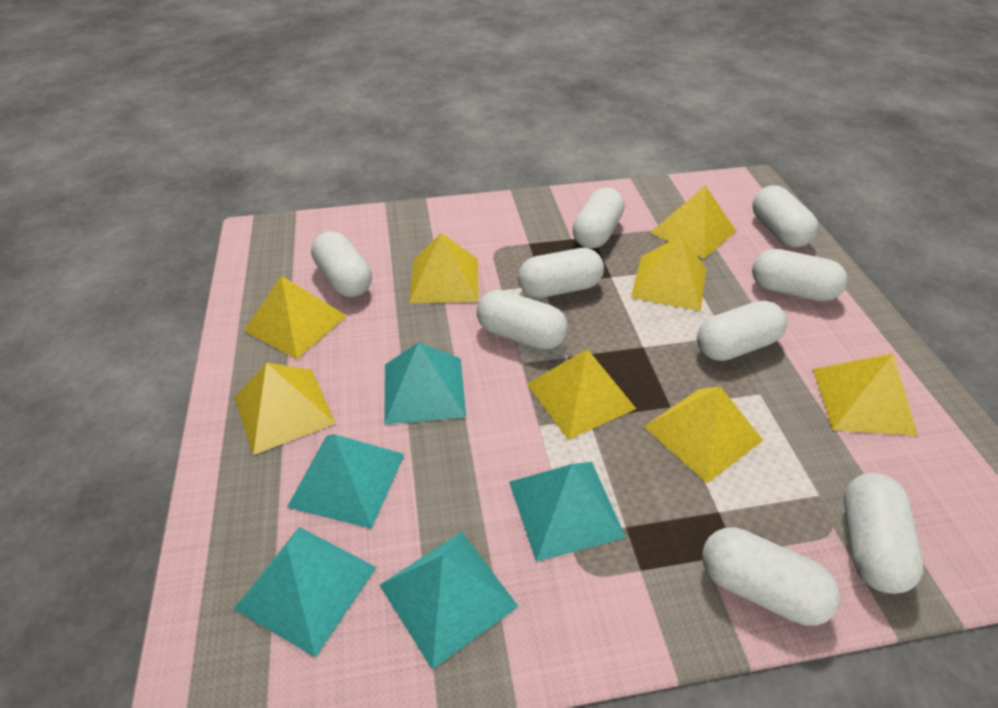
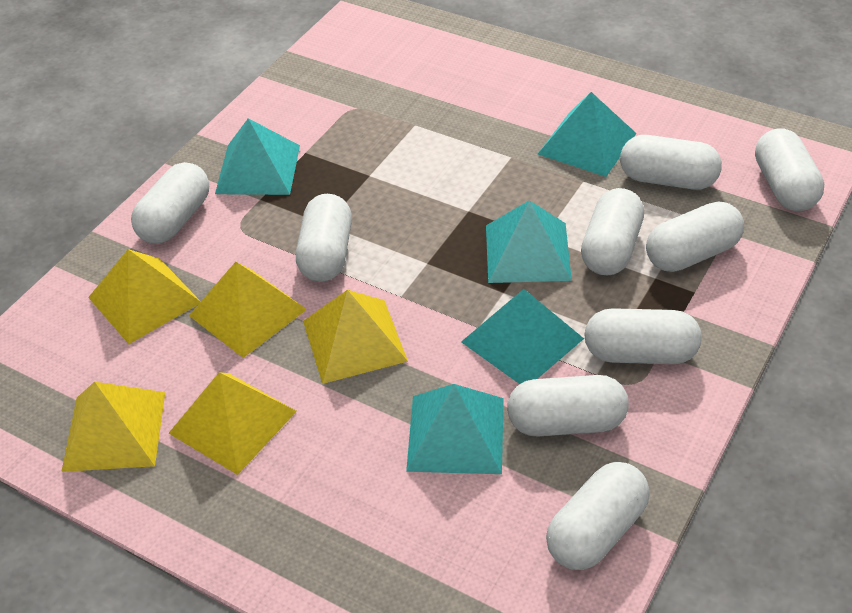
yellow pyramid: [235,363,336,455] [244,276,346,359] [409,233,478,303] [527,349,636,440] [631,236,707,311] [643,386,763,483] [650,185,736,259] [813,353,918,436] = 8 -> [61,382,165,472] [88,249,201,344] [168,372,297,475] [189,262,307,358] [303,290,408,384] = 5

